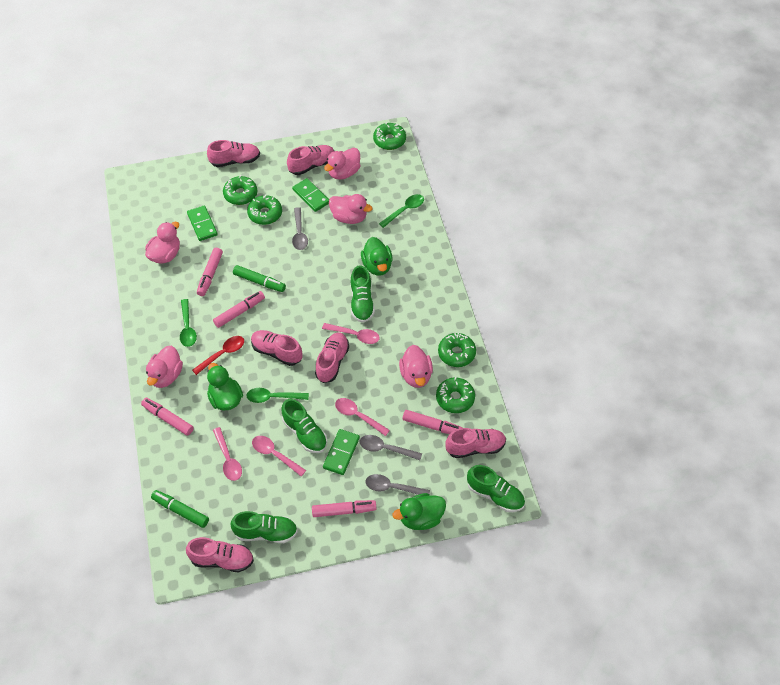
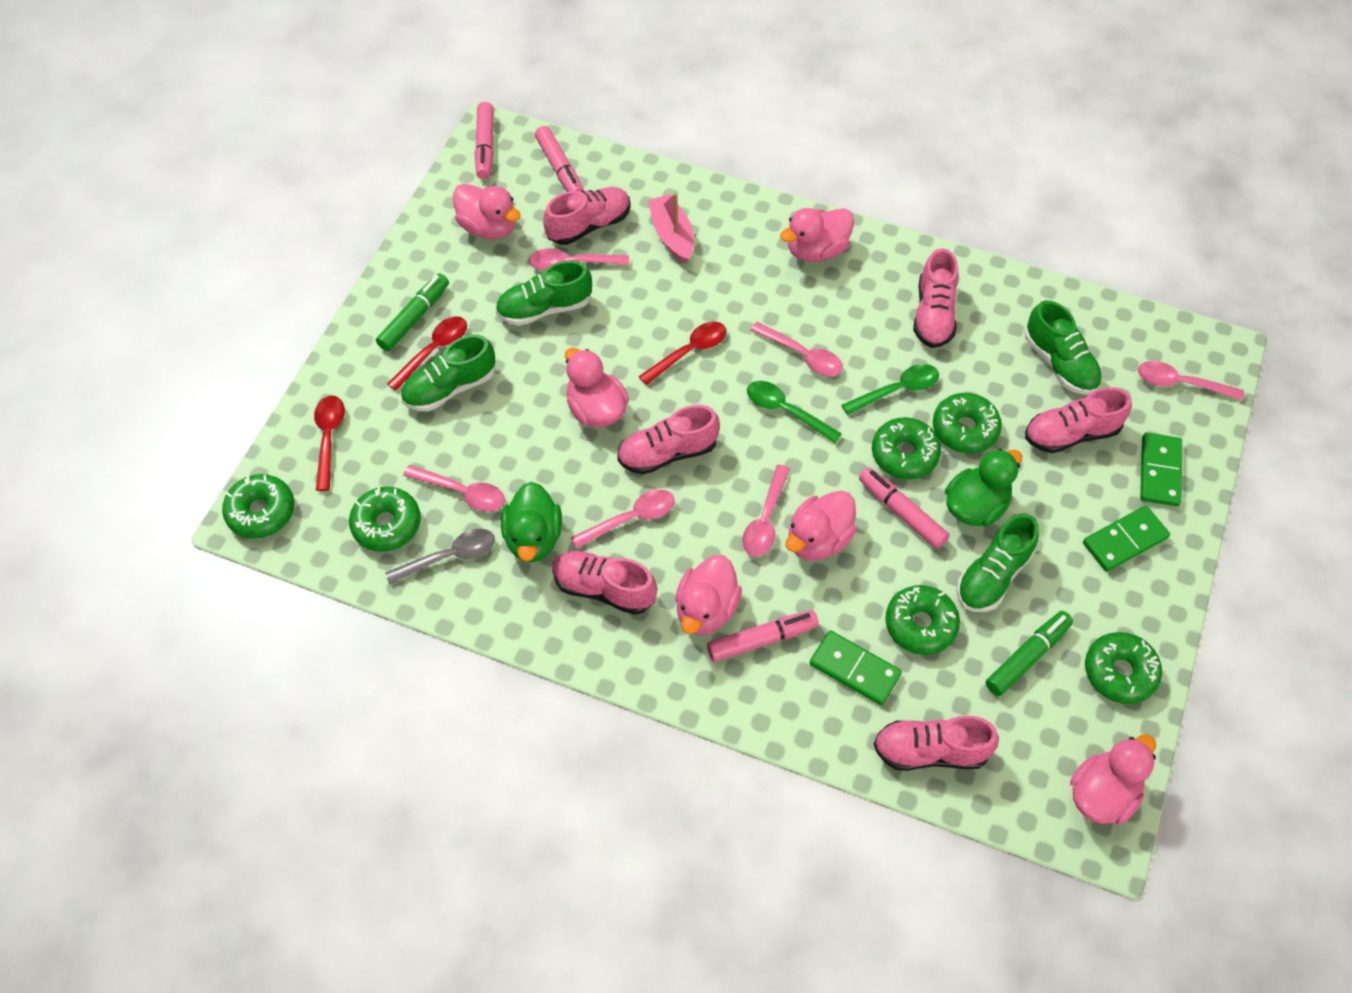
green donut: [223,175,257,205] [247,195,282,225] [373,122,406,150] [436,377,475,413] [438,333,476,367] = 5 -> [222,474,294,539] [349,487,421,552] [872,417,941,479] [885,585,960,655] [933,393,1002,453] [1085,632,1162,704] = 6
green duck: [207,363,243,411] [361,237,392,276] [392,493,446,530] = 3 -> [501,482,562,562] [945,449,1022,527] = 2
green spoon: [180,299,197,347] [246,388,309,403] [379,194,424,228] = 3 -> [747,381,842,443] [841,364,939,415] = 2
grey spoon: [292,207,308,250] [360,435,422,460] [365,474,430,495] = 3 -> [385,529,495,585] = 1
pink boat: none = 0 -> [648,193,694,264] = 1
pink duck: [145,222,180,264] [146,346,183,388] [324,148,360,180] [329,194,372,224] [399,345,433,388] = 5 -> [453,184,521,239] [565,348,629,427] [675,555,742,635] [780,208,854,262] [786,491,857,561] [1070,734,1156,825] = 6
pink marker: [141,398,194,436] [197,248,223,296] [213,291,265,328] [312,500,377,517] [403,410,463,434] = 5 -> [475,102,494,179] [535,126,584,192] [707,610,819,662] [859,467,950,549] = 4
pink spoon: [213,427,242,481] [252,436,306,476] [322,323,380,344] [335,398,390,436] = 4 -> [403,465,505,512] [529,248,629,271] [571,490,675,549] [742,464,790,557] [751,322,843,376] [1138,361,1244,401] = 6
red spoon: [192,336,244,375] = 1 -> [314,396,345,491] [387,316,467,391] [638,322,726,385] = 3

